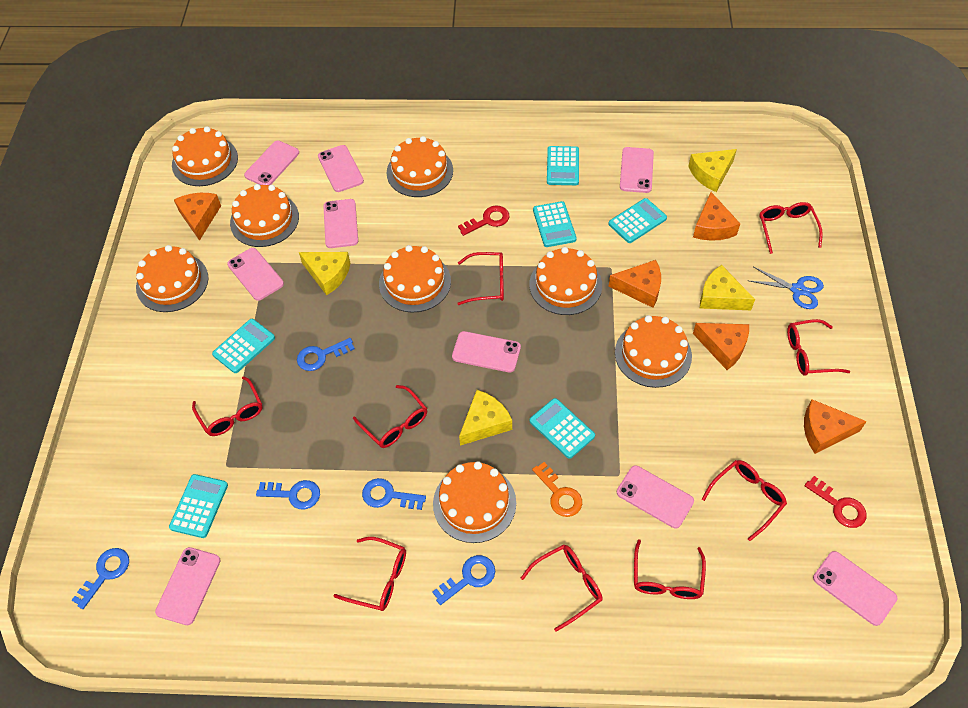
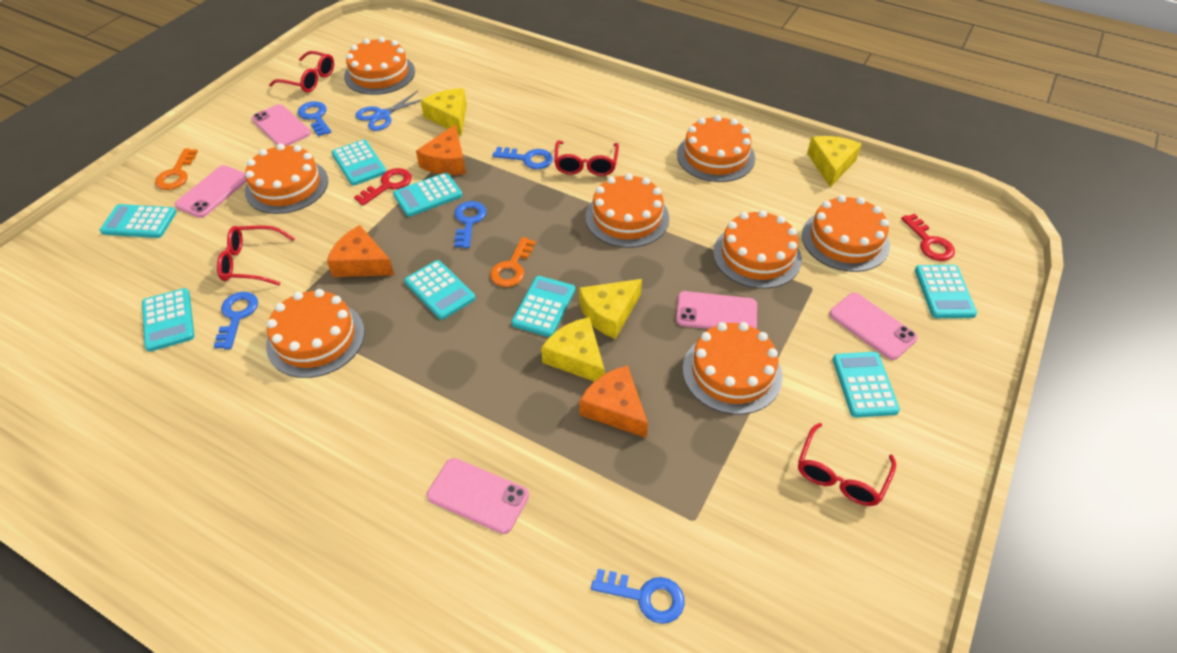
orange cheese: [174,193,221,241] [609,260,661,308] [693,192,740,241] [693,323,749,370] [804,399,867,454] = 5 -> [327,225,394,277] [416,125,466,175] [580,366,648,438] = 3
orange key: [532,462,582,517] = 1 -> [155,148,198,190] [490,237,536,287] = 2
pink phone: [155,547,221,625] [227,248,284,301] [244,141,299,185] [318,145,364,192] [323,199,358,248] [452,331,521,373] [617,465,694,528] [620,147,654,193] [813,551,897,626] = 9 -> [175,165,247,218] [251,104,311,146] [427,458,529,534] [676,291,757,329] [829,293,918,360] = 5
red glasses: [192,376,262,436] [334,537,406,611] [353,385,427,448] [457,252,504,305] [520,544,603,632] [634,539,706,599] [702,460,787,541] [759,202,823,254] [787,319,850,376] = 9 -> [217,225,295,285] [269,51,334,93] [554,141,619,176] [798,423,896,506] = 4
turquoise calculator: [169,474,228,538] [212,319,275,373] [530,398,595,459] [533,201,577,247] [547,146,579,185] [609,198,667,243] = 6 -> [100,204,177,238] [142,288,194,352] [332,140,386,186] [393,172,463,217] [404,260,475,320] [511,276,575,337] [833,352,900,417] [915,265,977,318] = 8

